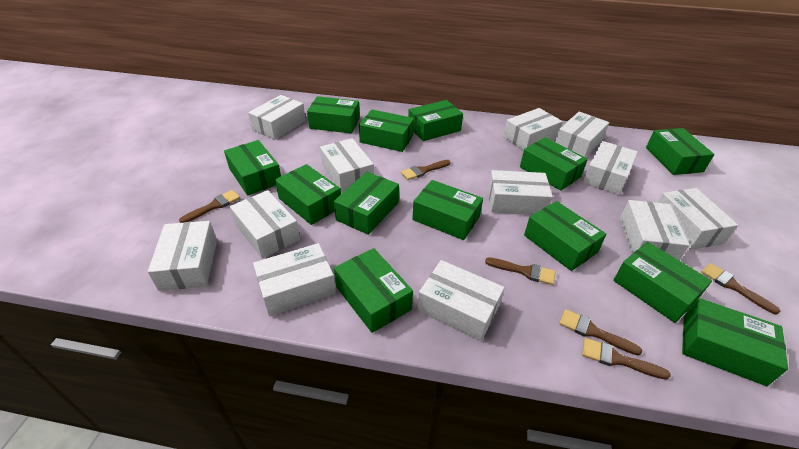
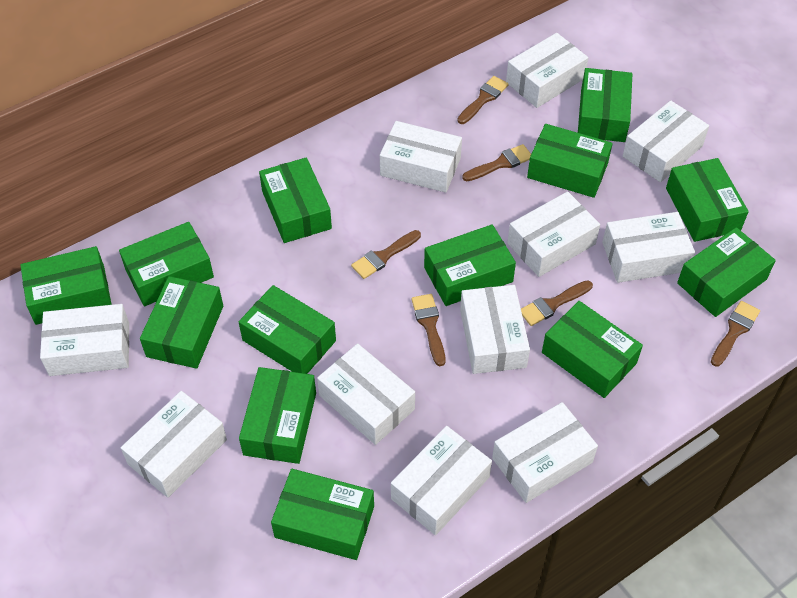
white box: [148,221,217,291] [230,190,300,259] [248,95,306,140] [253,243,336,316] [320,138,374,193] [418,260,505,341] [488,170,553,215] [503,108,563,151] [555,112,609,157] [583,141,638,195] [620,200,690,260] [658,188,738,250] = 12 -> [40,304,129,376] [121,391,227,498] [317,343,415,445] [380,121,462,193] [391,426,492,535] [460,285,530,374] [492,402,598,503] [506,33,588,108] [507,191,600,277] [602,212,695,283] [623,100,709,182] = 11

